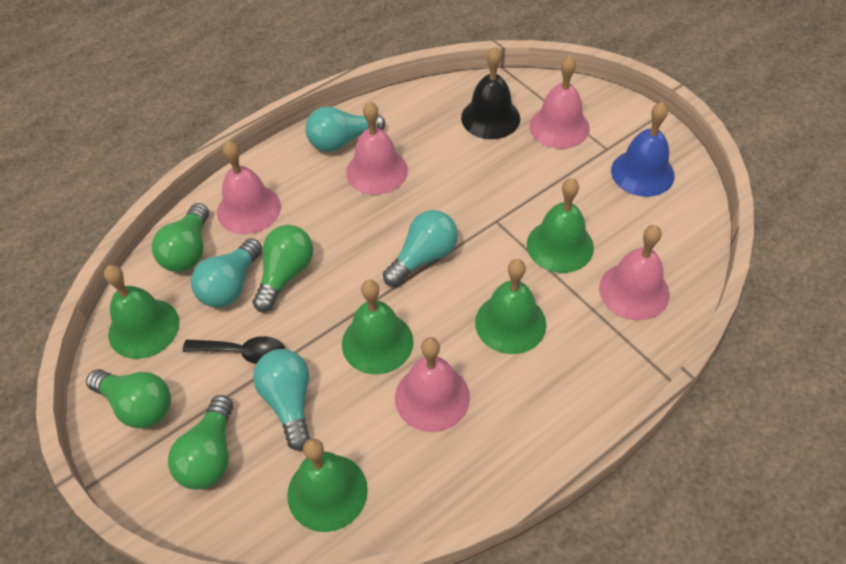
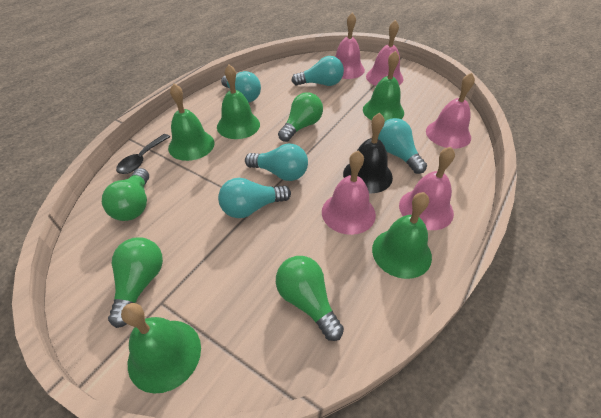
blue bell: [611,102,675,197] = 1 -> none = 0
turquoise light bulb: [191,238,263,308] [253,349,310,451] [305,106,385,152] [383,210,458,286] = 4 -> [218,178,291,218] [221,71,261,103] [245,143,308,181] [291,56,344,86] [378,118,427,174] = 5

